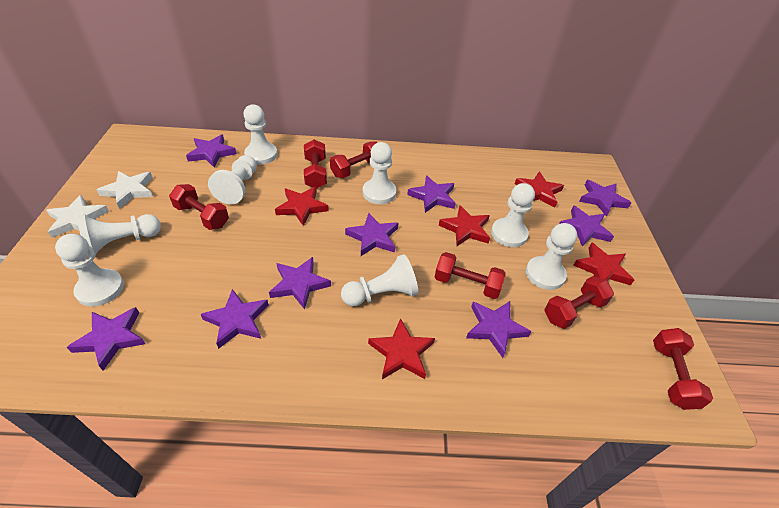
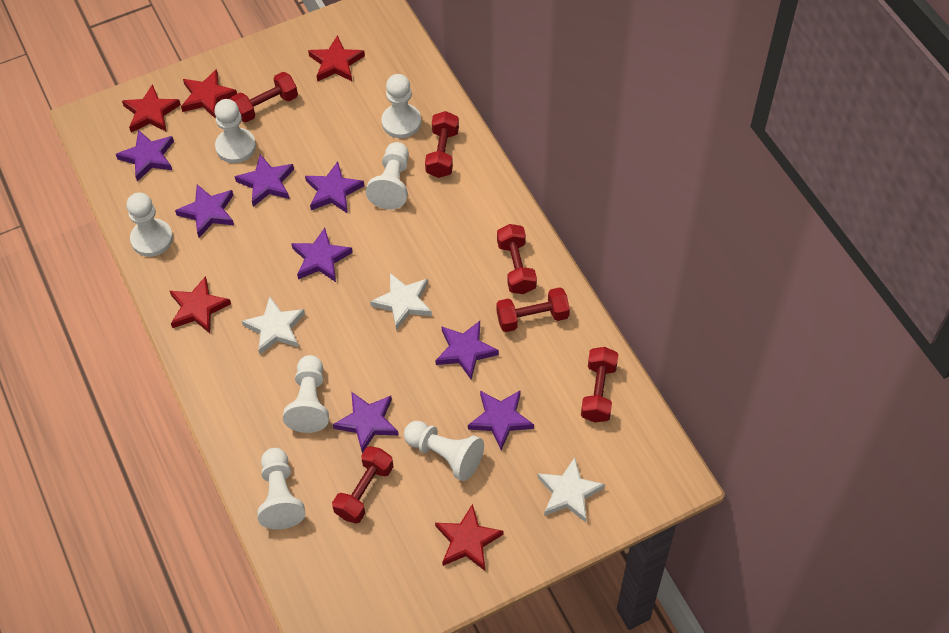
purple star: [67,307,145,370] [186,134,236,167] [201,289,269,349] [269,257,331,309] [345,213,398,256] [407,175,456,213] [466,301,532,358] [559,205,614,247] [579,180,631,217] = 9 -> [116,130,174,182] [175,185,234,238] [235,154,294,207] [291,228,353,282] [305,161,364,214] [333,392,398,453] [435,321,499,380] [468,390,534,450] = 8
white pawn: [55,234,124,307] [77,214,161,254] [208,155,257,204] [243,104,277,165] [341,254,418,306] [363,142,396,204] [491,183,535,247] [526,223,577,290] = 8 -> [127,192,173,257] [214,99,256,163] [257,448,305,529] [283,355,329,433] [366,142,409,210] [381,74,421,138] [404,421,484,481] = 7
white star: [46,195,109,238] [97,171,153,209] = 2 -> [242,297,305,354] [370,273,432,330] [538,457,605,522] = 3

